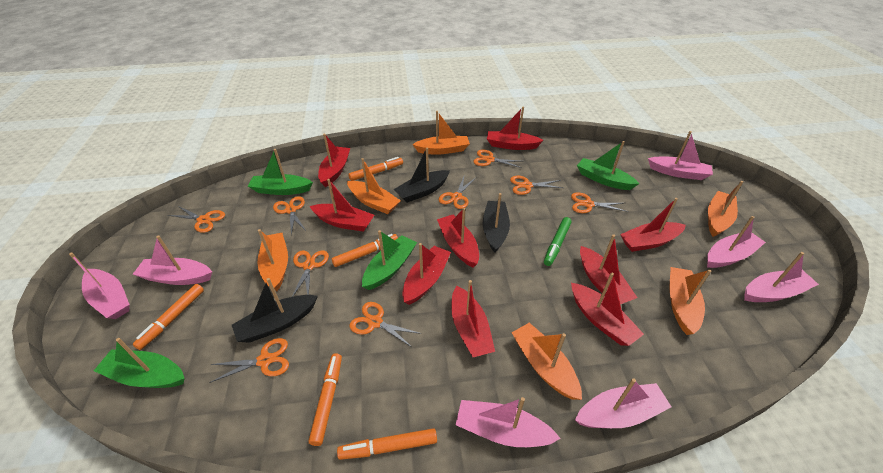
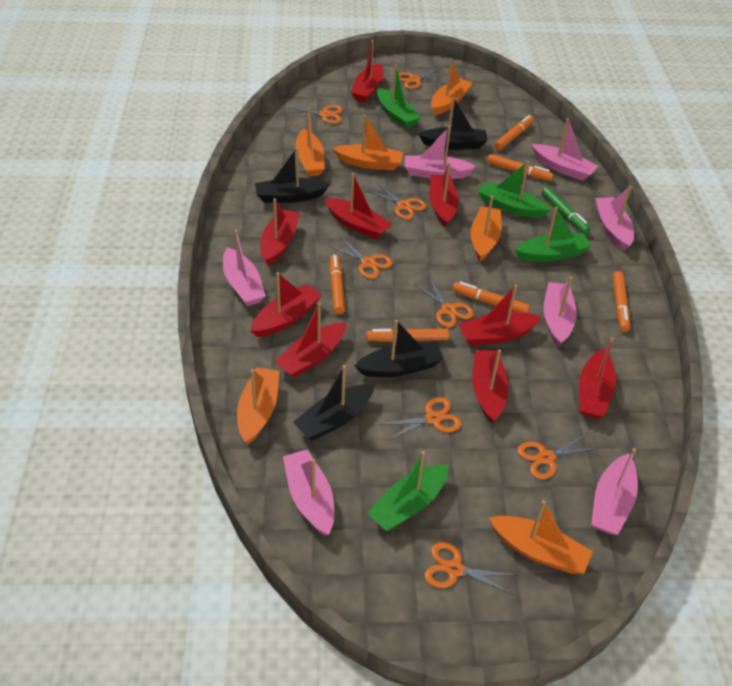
black boat: [232,278,318,343] [394,148,450,203] [483,193,510,253] = 3 -> [255,147,330,203] [293,365,375,440] [354,320,444,377] [419,97,488,150] = 4
orange marker: [133,284,204,350] [309,353,342,446] [332,234,398,267] [337,428,437,460] [348,157,403,181] = 5 -> [330,254,345,314] [366,328,449,342] [453,281,530,313] [487,154,554,181] [494,115,534,150] [612,271,630,332] = 6
orange scissors: [168,206,225,233] [209,338,289,383] [273,196,307,236] [292,251,329,297] [349,302,422,348] [439,177,477,209] [473,150,522,168] [510,176,563,195] [571,192,628,213] = 9 -> [286,105,343,124] [329,237,393,279] [366,183,427,220] [380,397,461,441] [399,68,448,89] [414,277,474,327] [424,542,516,595] [517,433,599,480] = 8

